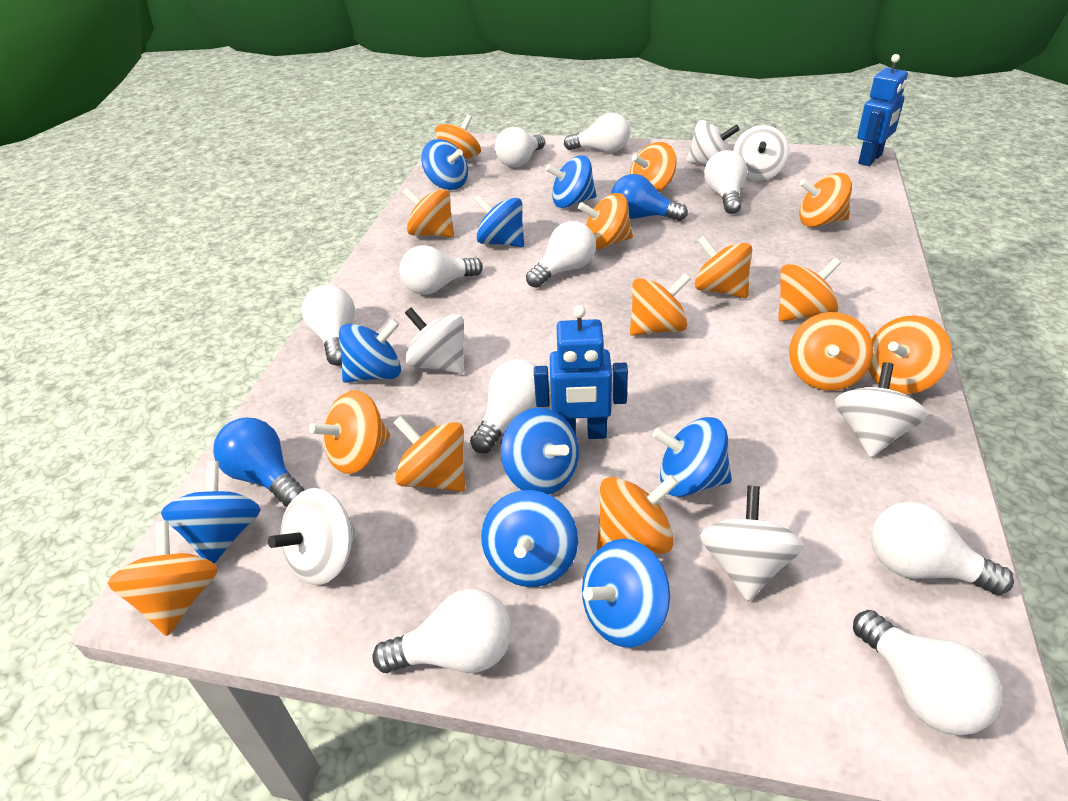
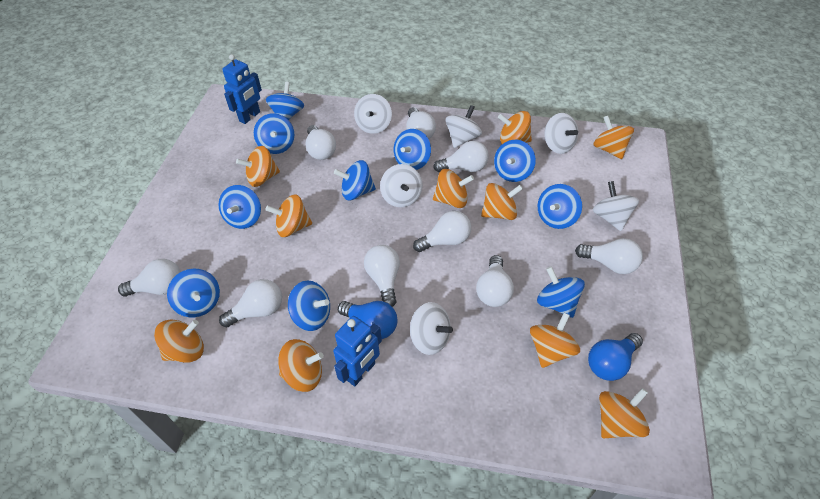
blue spinning top: [161,461,261,563] [339,319,401,383] [421,139,468,190] [474,194,524,247] [481,490,578,587] [501,408,579,495] [545,155,597,208] [582,539,670,647] [652,417,732,497] = 9 -> [167,269,220,317] [218,185,261,229] [254,113,294,154] [266,82,304,120] [288,280,330,331] [334,160,376,200] [394,129,431,170] [494,140,536,182] [537,266,585,318] [538,184,582,229] = 10
orange spinning top: [108,521,218,636] [309,390,390,474] [393,416,465,492] [402,187,454,237] [435,114,481,159] [578,193,633,249] [597,475,679,554] [630,142,677,192] [630,273,691,336] [695,235,752,298] [778,258,841,322] [789,312,873,391] [799,173,852,227] [868,315,952,394] = 14 -> [154,320,204,363] [236,146,280,187] [265,194,312,237] [278,339,324,392] [433,169,474,208] [481,183,523,220] [498,111,532,144] [530,313,580,368] [593,116,634,159] [599,388,650,438] = 10
white light bulb: [302,285,355,365] [372,589,512,673] [399,245,483,295] [470,359,542,453] [495,127,545,167] [526,221,596,288] [564,113,630,153] [704,150,747,214] [853,610,1002,736] [871,502,1014,595] = 10 -> [118,259,181,297] [219,279,282,327] [306,125,336,160] [364,245,400,307] [406,107,436,139] [413,211,471,252] [433,141,489,172] [476,255,514,307] [575,238,643,274] = 9

